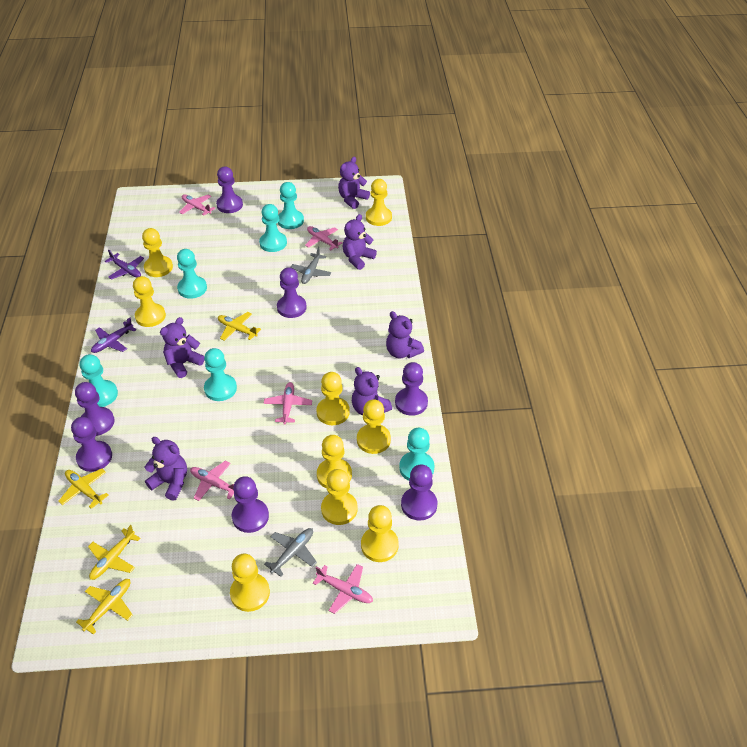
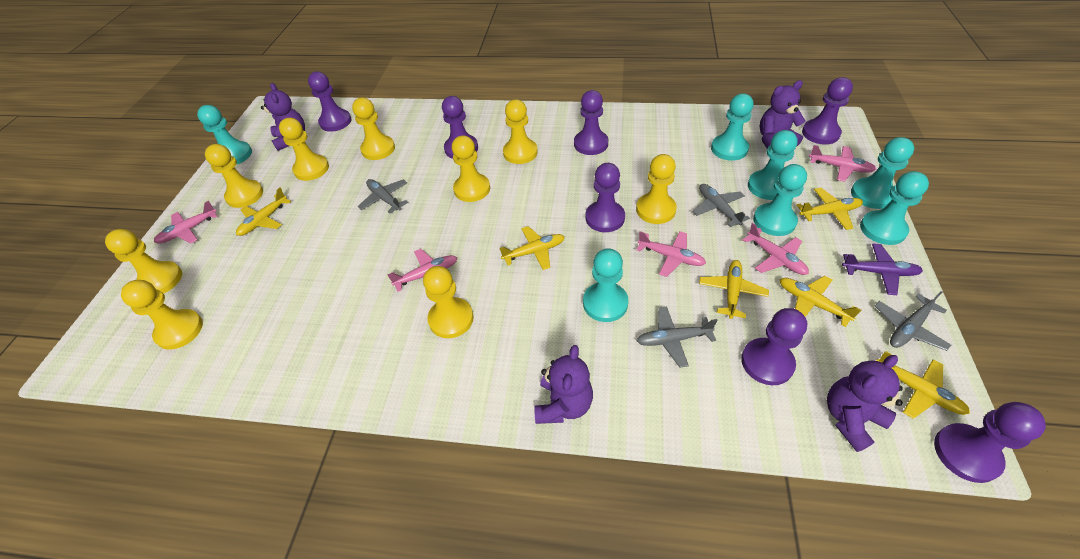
grey plane: [264,528,317,577] [290,247,331,284] = 2 -> [358,179,408,214] [637,307,718,368] [692,184,750,227] [875,291,951,351] = 4
purple plane: [91,318,136,353] [105,249,144,280] = 2 -> [842,243,923,295] = 1
purple teddy bear: [144,437,187,501] [160,317,205,378] [338,156,370,209] [343,214,377,270] [352,367,392,415] [386,311,424,359] = 6 -> [261,83,305,151] [534,345,593,424] [759,80,805,149] [827,355,903,452] = 4
turquoise pawn: [80,354,118,407] [177,249,207,299] [204,348,237,401] [259,204,287,252] [278,182,304,229] [399,428,435,481] = 6 -> [197,105,252,165] [583,248,629,322] [711,94,753,161] [748,130,798,200] [753,164,807,236] [851,137,914,209] [860,171,929,245] = 7
yellow plane: [58,468,109,509] [76,579,133,634] [88,525,141,580] [218,312,261,341] = 4 -> [236,188,291,236] [499,226,565,270] [699,260,769,319] [780,276,861,327] [797,188,863,230] [876,351,970,419] = 6

